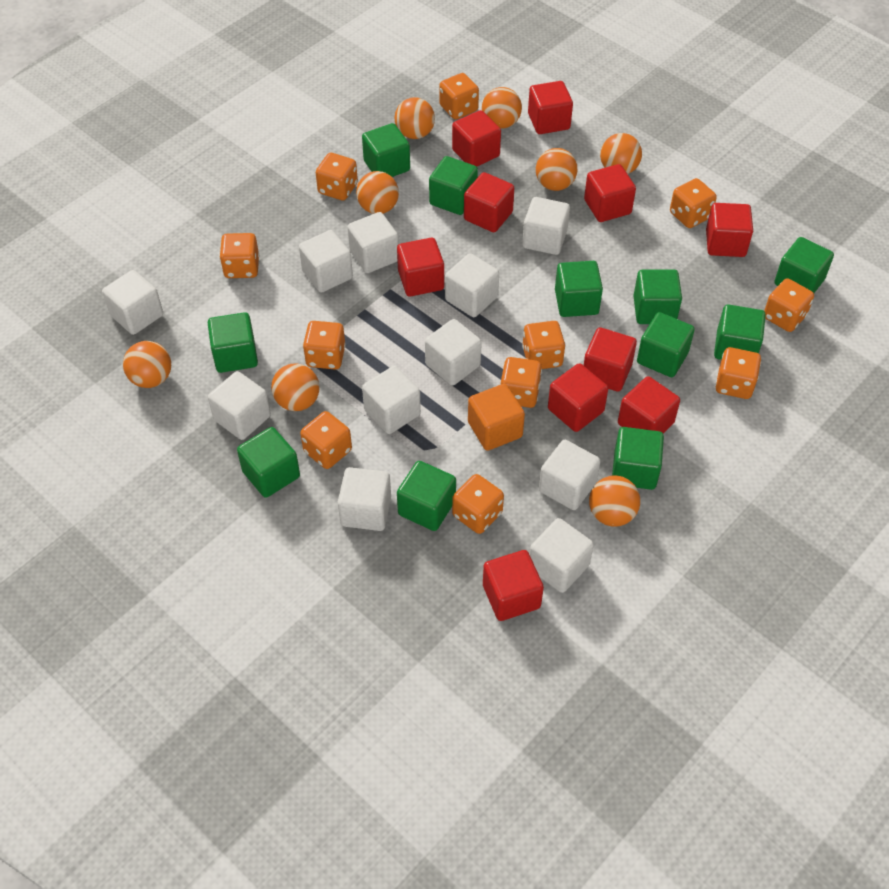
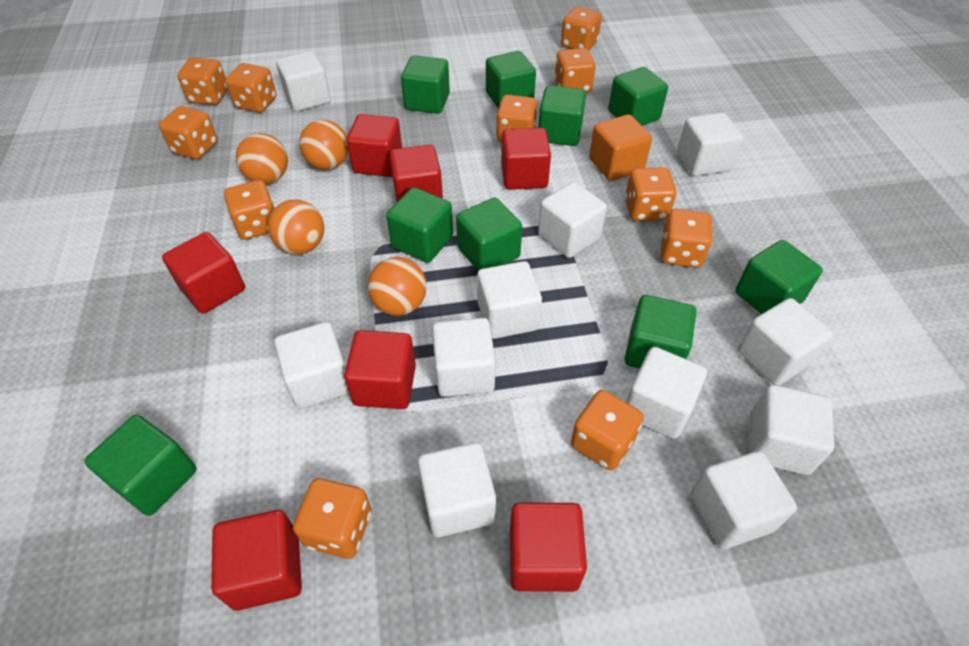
green cube: [208,312,258,373] [237,427,300,498] [362,123,410,177] [397,461,456,531] [429,156,478,215] [555,261,603,317] [612,427,664,490] [633,270,682,324] [637,312,695,377] [714,304,766,360] [774,237,834,293] = 11 -> [84,415,196,516] [386,187,453,263] [401,55,450,114] [456,198,522,271] [486,51,536,109] [538,85,586,146] [608,67,668,126] [625,295,696,369] [735,240,823,314] = 9
orange ball: [123,341,171,388] [271,363,320,411] [356,171,399,214] [395,97,435,139] [482,87,522,129] [536,148,577,191] [589,475,640,527] [600,133,642,174] = 8 -> [236,133,288,184] [268,200,324,255] [299,120,348,170] [367,257,427,316] = 4
red cube: [397,238,444,297] [452,110,501,167] [464,172,514,232] [483,550,544,621] [528,81,573,134] [548,363,608,432] [583,327,637,392] [584,164,636,222] [618,376,680,433] [706,203,753,257] = 10 -> [162,232,245,314] [211,510,302,611] [344,330,416,409] [346,114,402,177] [390,145,443,202] [501,128,551,190] [510,502,587,592] = 7

